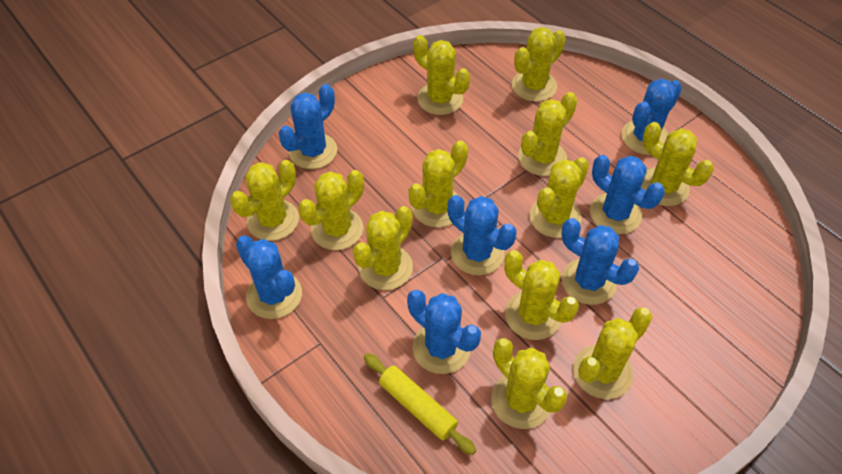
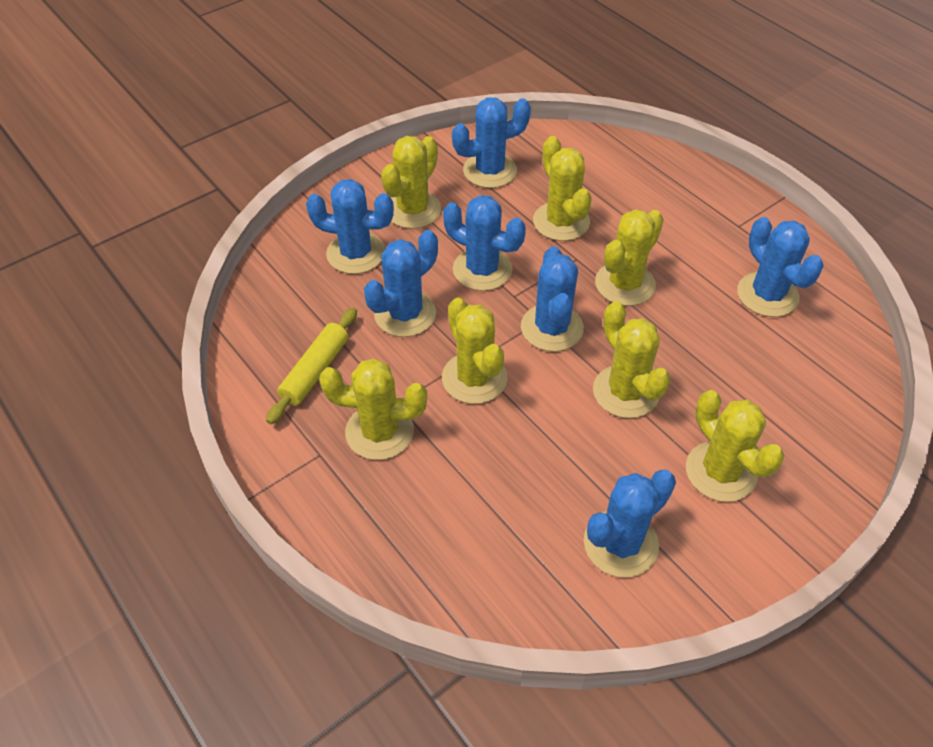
yellow cactus: [230,160,299,241] [298,170,364,250] [353,206,413,290] [408,141,468,228] [413,35,470,115] [491,338,567,429] [504,250,579,340] [512,27,566,102] [518,92,578,176] [530,157,589,238] [573,307,652,399] [641,122,714,206] = 12 -> [319,358,427,460] [381,136,441,229] [442,298,508,404] [533,136,592,241] [593,301,671,418] [595,209,664,306] [686,390,785,502] = 7

